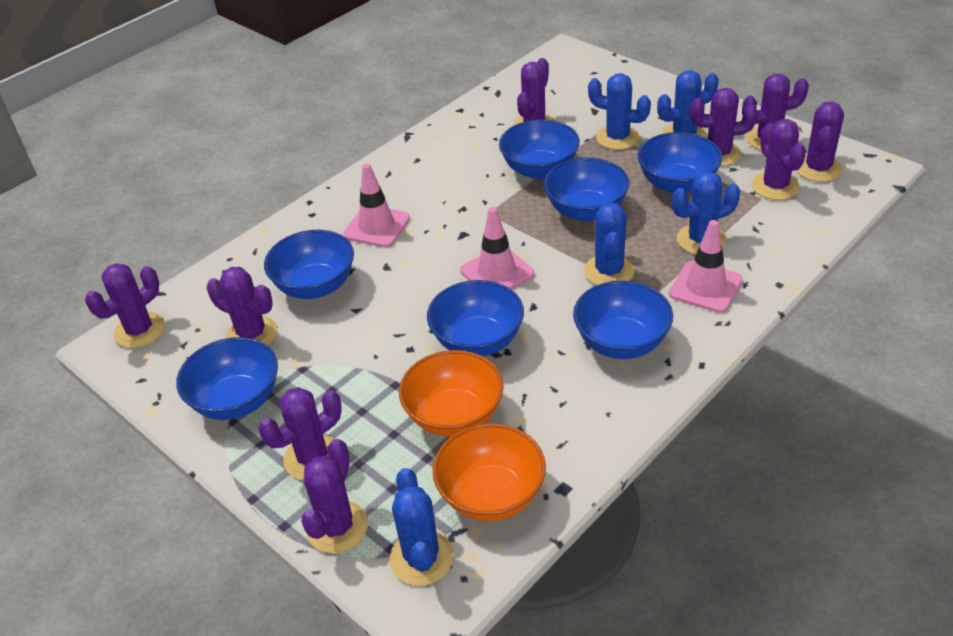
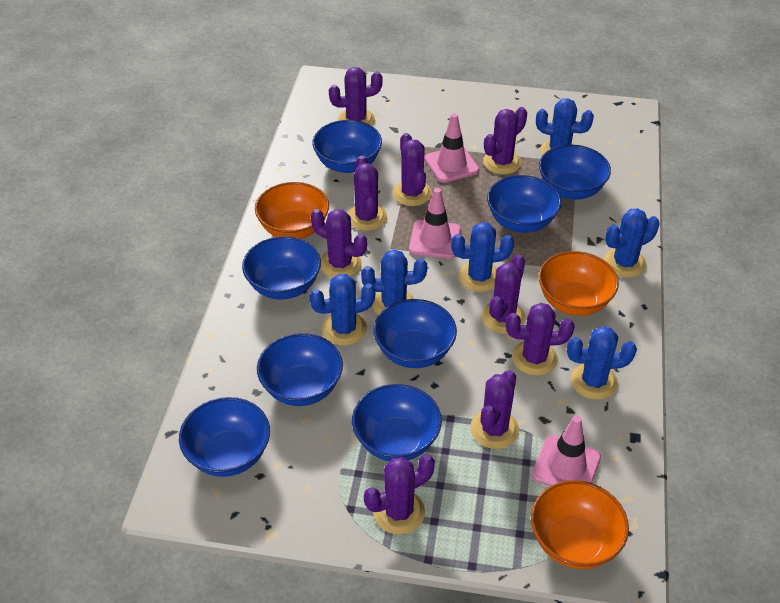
blue bowl: [176,337,278,420] [264,230,354,299] [427,280,524,356] [499,120,580,179] [544,158,629,221] [573,281,673,359] [638,132,722,194] = 7 -> [179,397,270,477] [242,236,321,299] [257,333,343,406] [312,120,382,173] [352,384,442,461] [374,299,457,368] [487,175,561,233] [539,145,611,200] = 8
blue cactus: [390,468,454,586] [584,202,635,285] [588,73,651,150] [657,70,719,138] [672,171,740,254] = 5 -> [309,274,375,346] [361,249,427,315] [451,222,514,292] [536,98,594,155] [567,326,637,400] [604,208,659,278] = 6
orange bowl: [399,350,504,437] [432,423,546,521] = 2 -> [255,182,329,239] [531,480,629,569] [538,251,619,316] = 3

